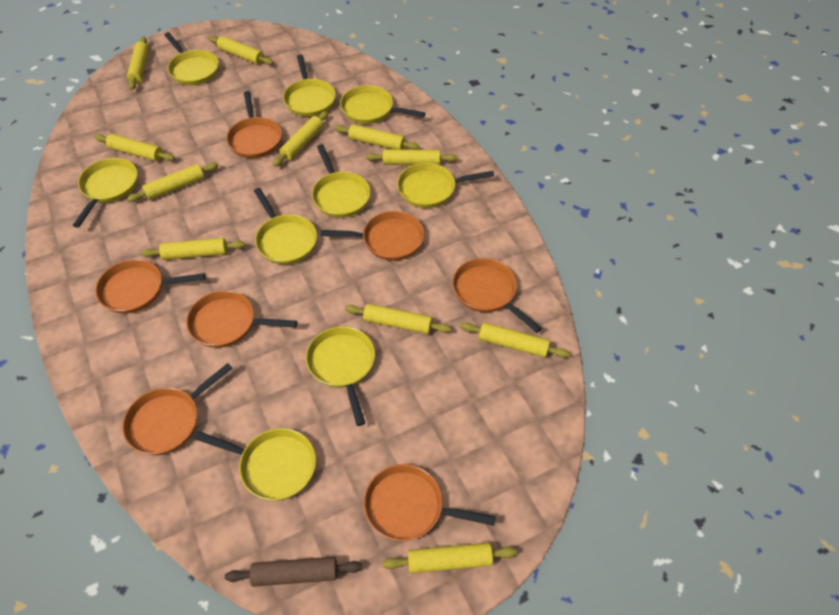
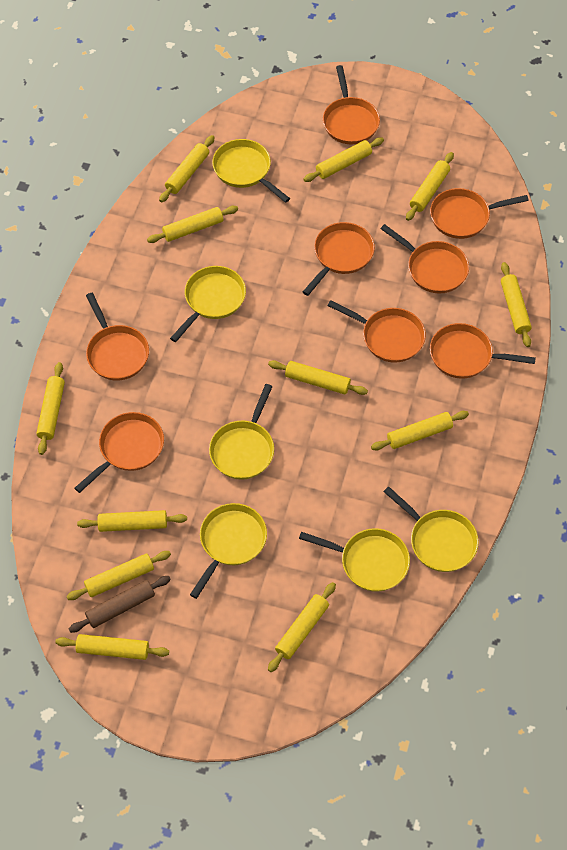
orange pan: [95,259,205,314] [122,363,233,455] [186,290,297,348] [226,91,282,158] [321,211,424,261] [364,464,496,541] [452,258,542,333] = 7 -> [74,412,164,493] [86,293,149,381] [303,222,375,296] [323,65,380,145] [328,300,426,363] [381,224,469,293] [430,188,529,239] [430,323,536,379] = 8
yellow pan: [73,158,138,228] [164,32,219,85] [194,428,316,501] [254,188,317,265] [283,55,336,117] [306,326,375,426] [312,144,371,218] [340,85,426,124] [397,163,494,208] = 9 -> [170,266,246,342] [190,503,267,599] [209,384,274,480] [212,139,290,203] [299,528,410,592] [383,486,479,572] = 6
yellow rolling pin: [95,134,175,161] [127,37,149,90] [127,162,219,202] [141,238,245,260] [208,36,273,65] [273,111,328,167] [334,124,420,150] [345,304,452,334] [365,149,458,165] [383,543,517,573] [460,322,570,358] = 11 -> [36,362,65,455] [55,634,169,660] [67,551,171,600] [77,510,187,532] [147,206,238,243] [159,135,215,202] [268,360,368,395] [268,582,336,672] [304,137,384,182] [371,411,469,450] [406,152,454,221] [501,262,532,347] = 12

